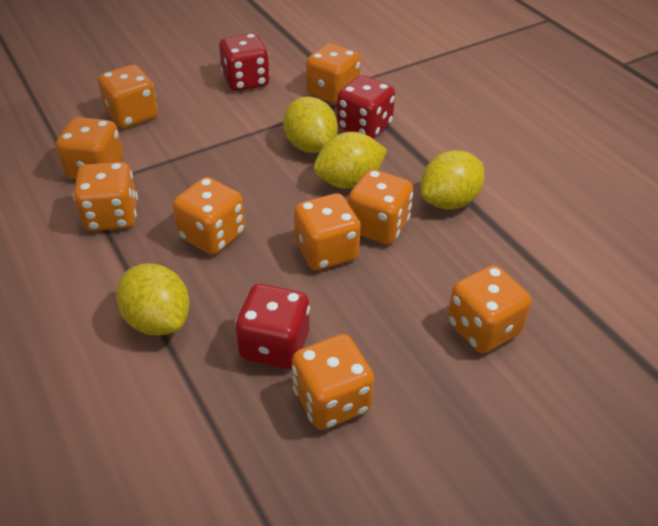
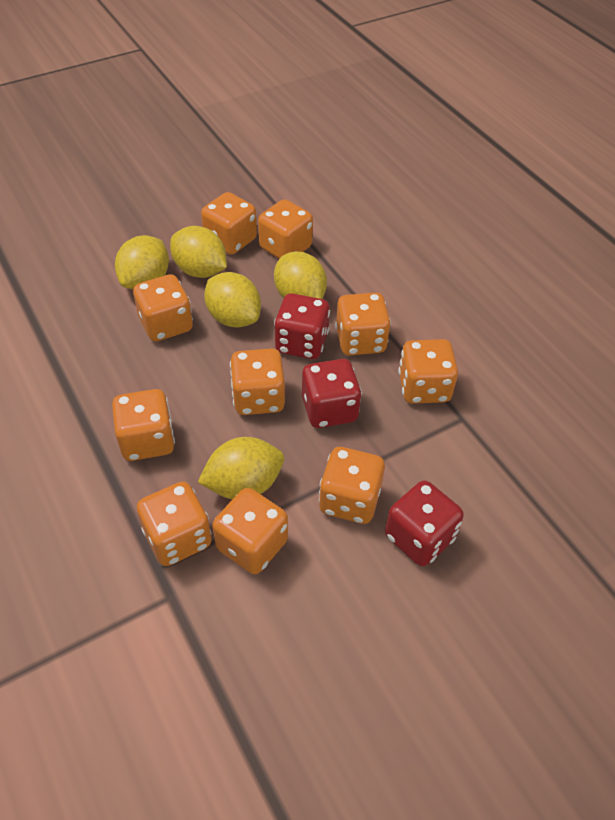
orange dice: [56,117,123,179] [73,162,138,231] [98,65,158,128] [173,177,245,255] [292,334,374,430] [294,194,361,270] [306,43,361,104] [348,169,413,244] [447,265,532,353] = 9 -> [112,389,175,461] [133,274,193,341] [137,482,212,566] [201,192,257,255] [212,488,288,574] [230,349,285,415] [258,199,313,259] [319,447,385,524] [335,293,391,355] [398,339,458,404] = 10
yellow lemon: [116,263,190,335] [283,96,338,153] [313,132,387,189] [421,150,485,210] = 4 -> [115,235,169,289] [170,226,227,278] [198,437,284,499] [204,272,261,328] [274,251,327,299] = 5

